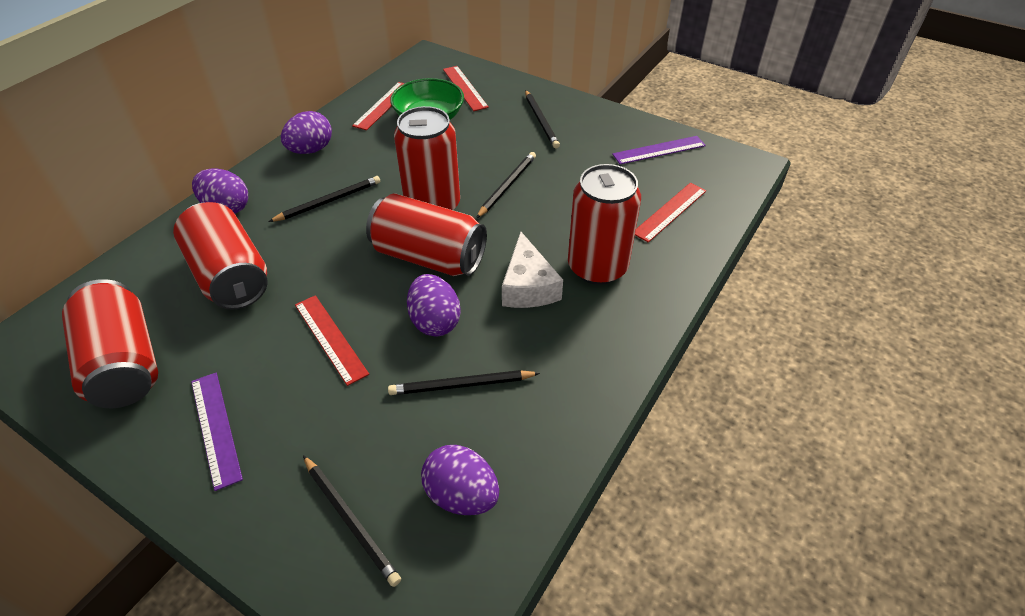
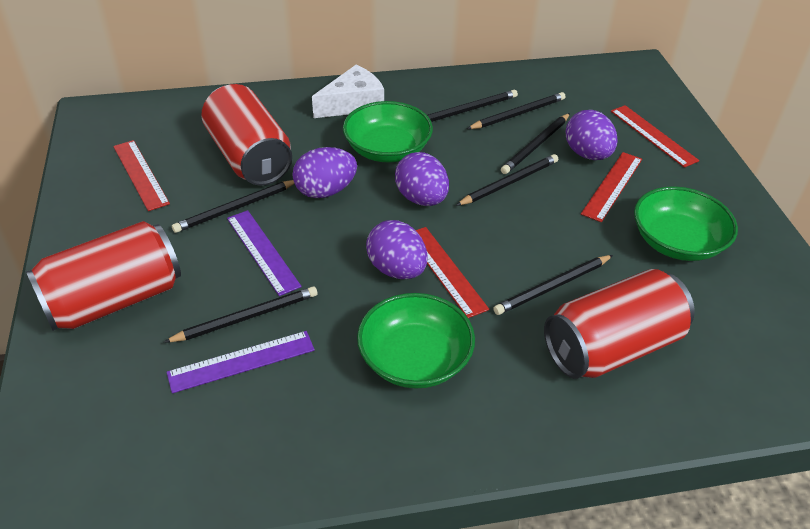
black pencil: [268,176,380,222] [303,455,401,587] [388,370,540,395] [476,152,536,219] [525,90,560,149] = 5 -> [164,287,317,343] [172,180,295,233] [427,90,518,122] [456,154,558,206] [467,92,566,129] [493,255,613,315] [501,113,570,174] = 7
green bowl: [390,78,464,120] = 1 -> [343,101,433,162] [357,293,475,389] [634,186,738,261] = 3
red can: [62,279,158,408] [173,202,268,310] [366,193,487,276] [394,106,460,210] [568,164,641,285] = 5 -> [26,221,181,331] [201,84,292,186] [544,269,695,379] = 3

